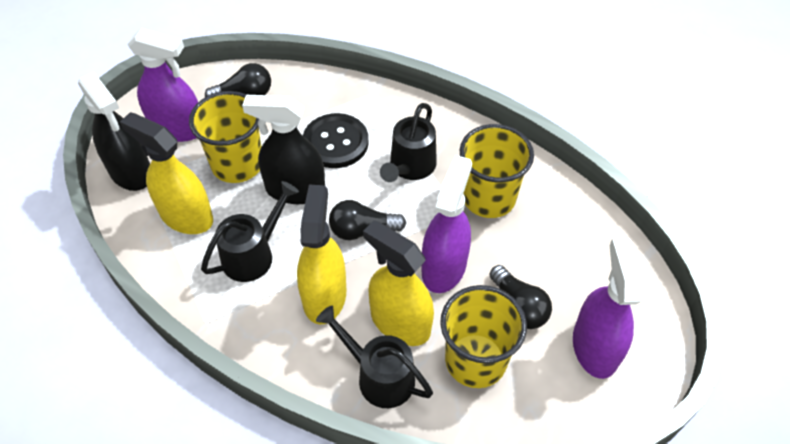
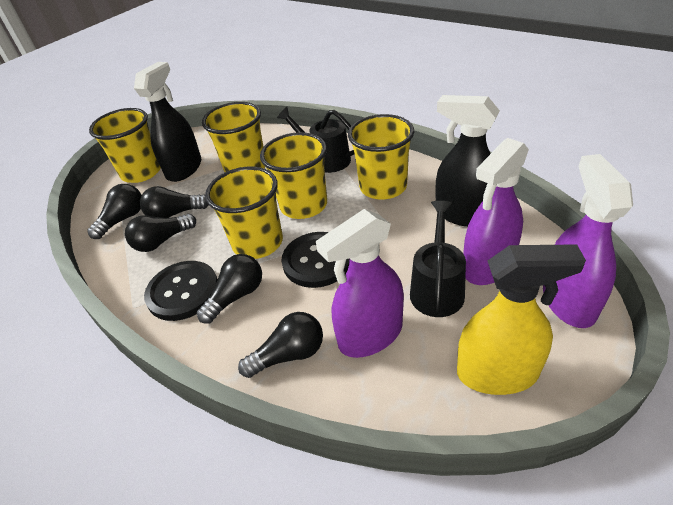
black button: [303,113,369,168] = 1 -> [144,261,218,321] [281,232,350,288] = 2
black light bulb: [205,63,271,97] [329,200,406,240] [489,265,552,329] = 3 -> [87,184,142,239] [125,214,196,252] [140,186,209,218] [197,254,262,323] [238,312,323,378] = 5
black watering can: [201,181,299,282] [316,306,433,408] [380,103,437,182] = 3 -> [277,107,355,173] [410,201,466,317] = 2
yellow cup: [189,91,261,183] [440,285,527,388] [460,124,534,218] = 3 -> [89,108,161,183] [202,102,266,172] [205,167,283,259] [260,132,327,219] [348,114,414,200] = 5
yellow spray bottle: [120,112,213,234] [297,184,346,324] [363,220,434,346] = 3 -> [457,244,586,395] = 1

